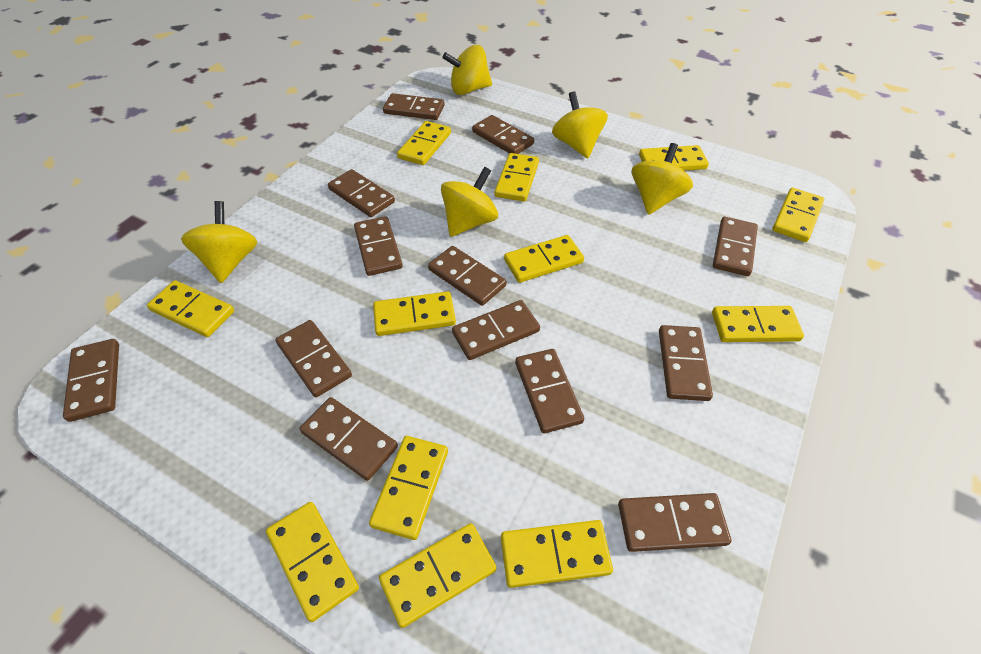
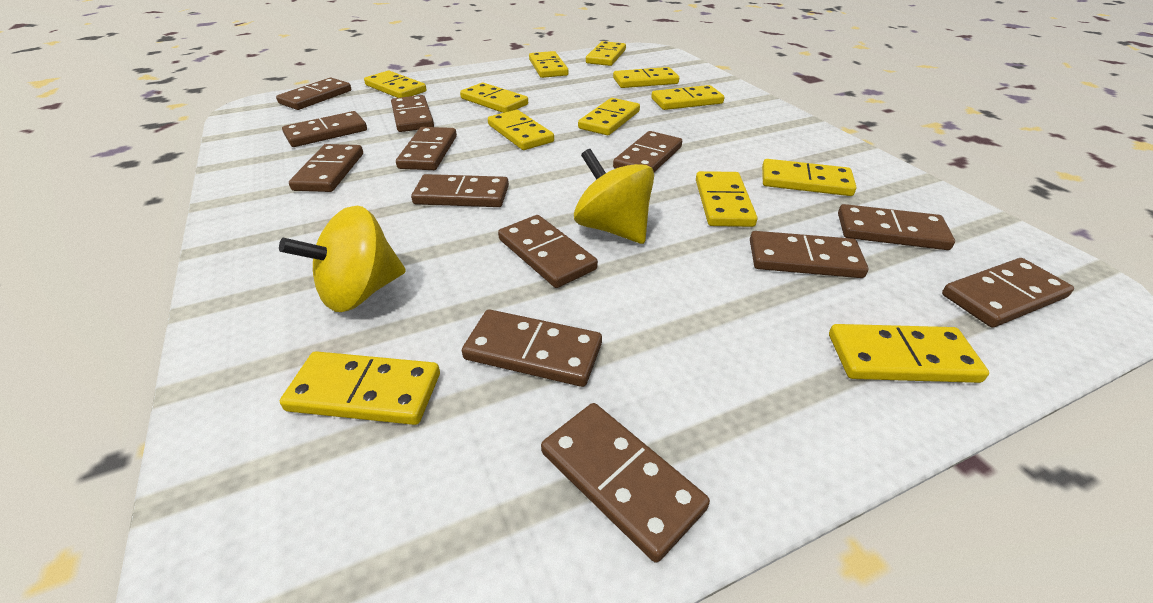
yellow spinning top: [181,201,257,283] [441,167,498,237] [443,45,492,95] [552,91,608,158] [632,143,693,215] = 5 -> [279,205,406,312] [574,149,654,244] = 2

